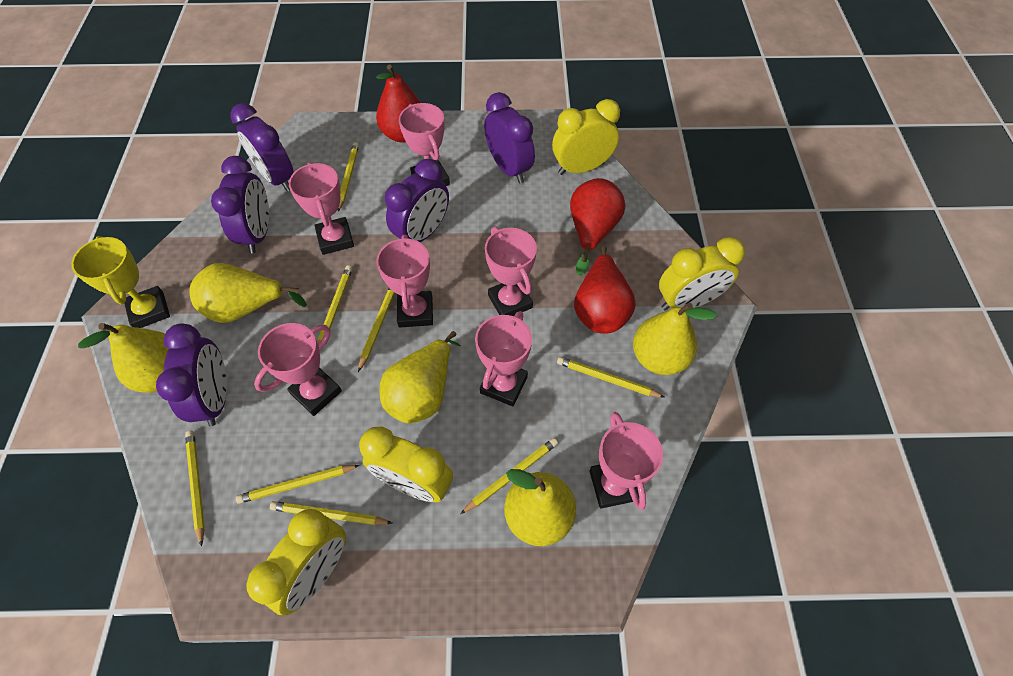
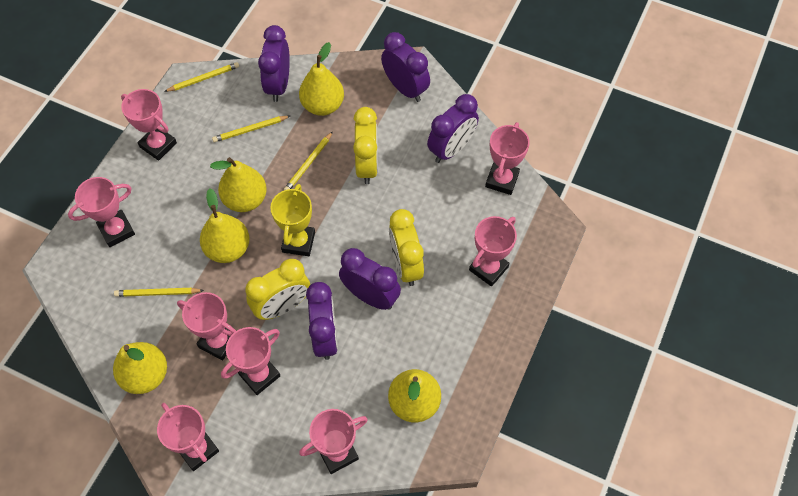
pink trophy: [254,323,342,416] [289,162,354,255] [376,235,433,327] [399,103,450,186] [475,311,532,406] [485,227,537,316] [589,412,663,510] = 7 -> [68,177,135,247] [121,89,177,161] [157,403,219,471] [177,292,236,360] [221,327,280,395] [299,409,368,474] [469,216,517,287] [485,122,530,195] = 8
red pear: [376,64,421,143] [570,178,625,275] [574,246,636,334] = 3 -> none = 0
yellow clock: [246,509,346,616] [359,426,453,502] [552,99,620,175] [659,237,745,310] = 4 -> [245,259,310,320] [353,107,378,184] [389,209,424,286] = 3
yellow pencil: [185,431,205,547] [236,465,360,504] [270,501,392,525] [317,265,353,344] [338,142,359,211] [358,288,395,372] [460,438,558,514] [557,357,665,398] = 8 -> [114,288,204,297] [164,62,239,92] [212,116,290,142] [284,131,333,190] = 4

